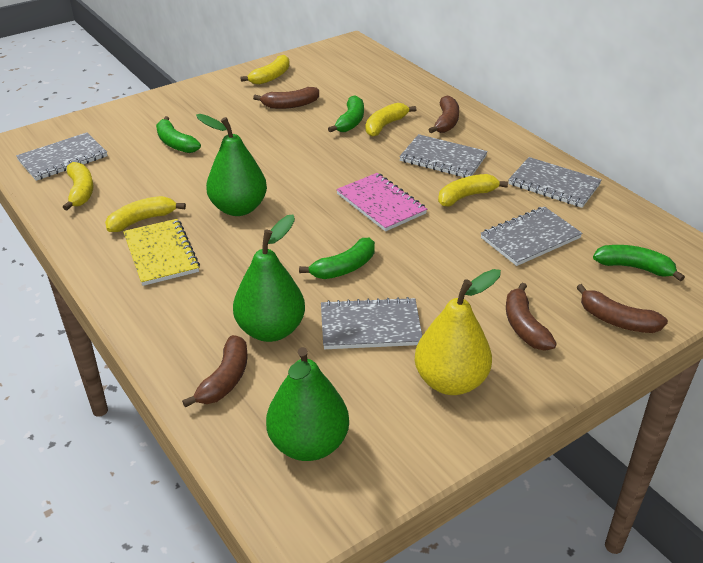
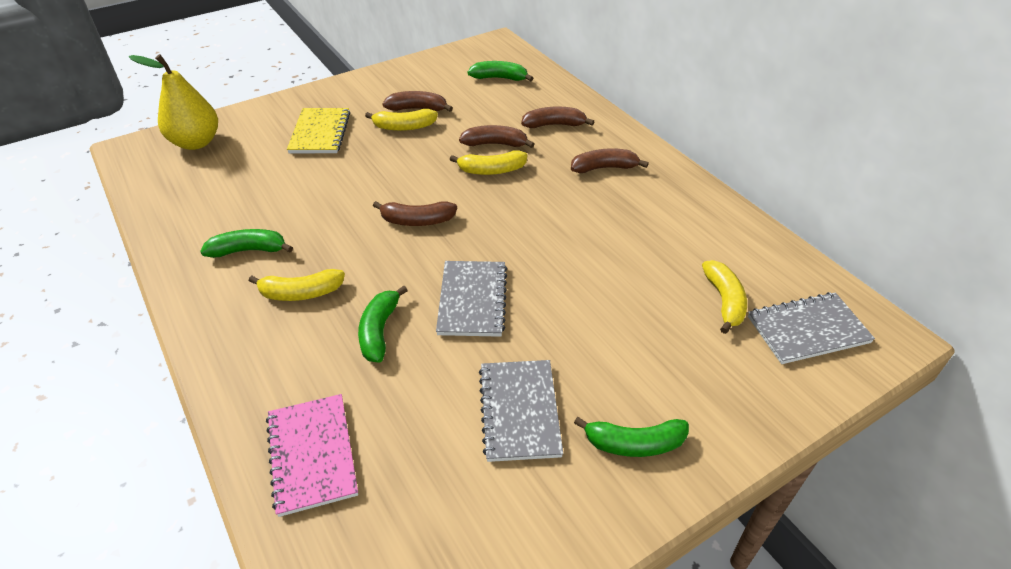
green pear: [196,114,267,216] [233,215,305,342] [266,347,349,461] = 3 -> none = 0
grey notebook: [16,132,107,181] [321,297,422,349] [399,134,488,178] [480,206,582,266] [508,157,602,208] = 5 -> [436,261,507,337] [479,360,563,462] [748,292,875,364] = 3
yellow banana: [63,162,93,211] [105,196,186,232] [240,55,290,85] [366,103,416,137] [438,174,508,206] = 5 -> [249,269,345,301] [365,109,438,131] [449,150,527,175] [702,260,747,334] = 4

